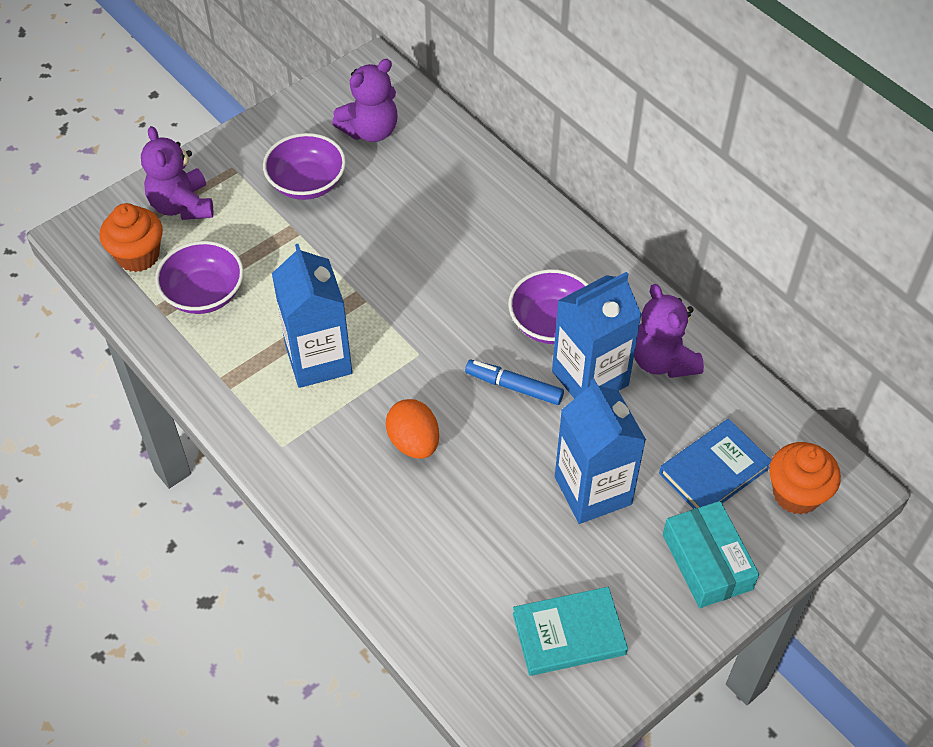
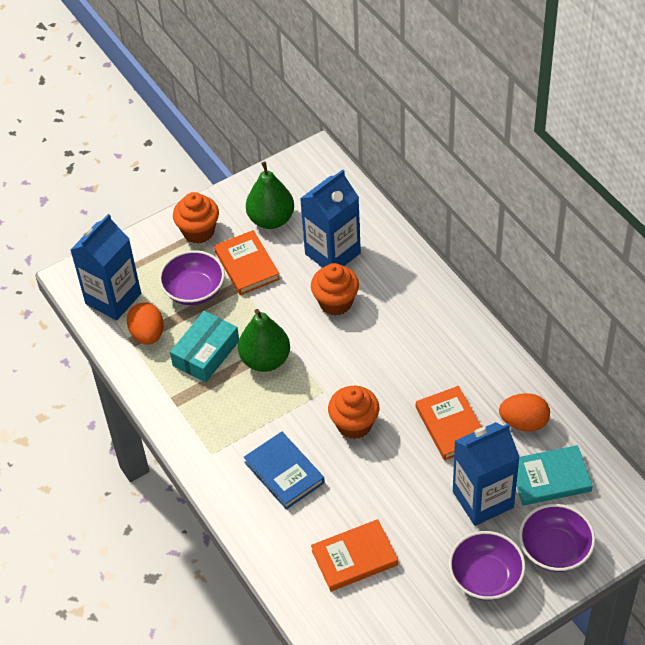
blue marker: [465,360,564,405] = 1 -> none = 0
green pear: none = 0 -> [238,309,290,372] [246,161,294,229] = 2
orange book: none = 0 -> [214,230,280,295] [311,519,398,591] [416,386,482,460] = 3
orange cupcake: [100,203,163,272] [769,442,841,515] = 2 -> [173,192,219,244] [311,263,359,316] [328,386,380,439] = 3
orange egg: [385,399,439,459] = 1 -> [127,302,164,345] [499,393,550,431] = 2
purple teddy bear: [141,126,213,220] [332,59,398,142] [634,284,704,378] = 3 -> none = 0

